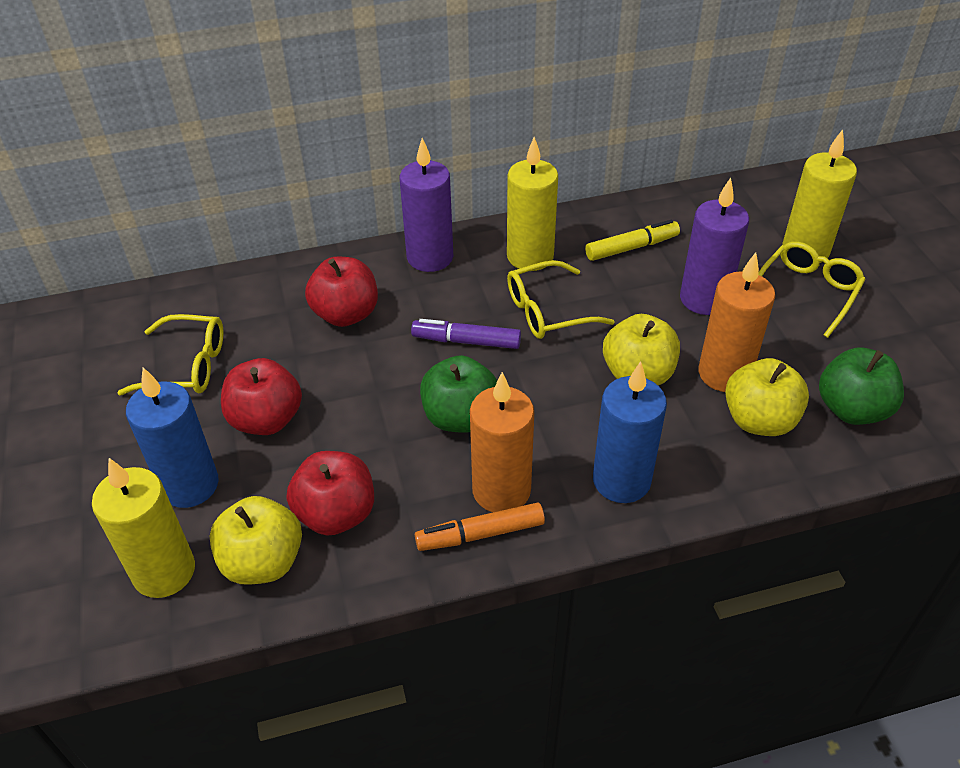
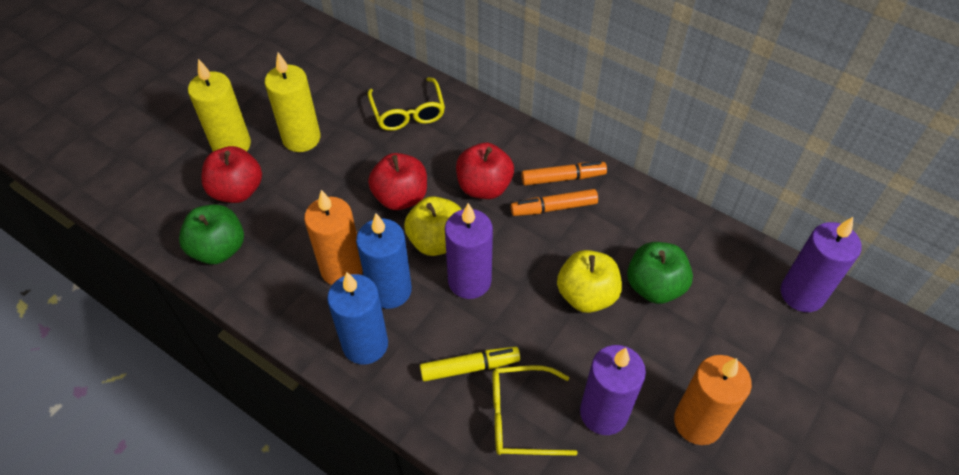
orange marker: [415,502,545,551] = 1 -> [511,189,598,216] [521,161,607,186] = 2
purple candle: [400,138,453,272] [680,178,749,315] = 2 -> [445,203,493,299] [580,345,646,435] [781,217,861,312] = 3
purple marker: [411,319,521,349] = 1 -> none = 0
yellow apple: [210,496,302,585] [603,314,680,385] [725,358,809,436] = 3 -> [404,196,462,256] [557,250,622,313] = 2
yellow candle: [92,458,195,598] [507,137,558,271] [782,129,857,263] = 3 -> [188,59,251,151] [265,52,321,152] = 2
yellow glasses: [117,314,224,396] [507,260,615,339] [759,241,866,338] = 3 -> [367,77,445,131] [493,365,578,455] = 2

